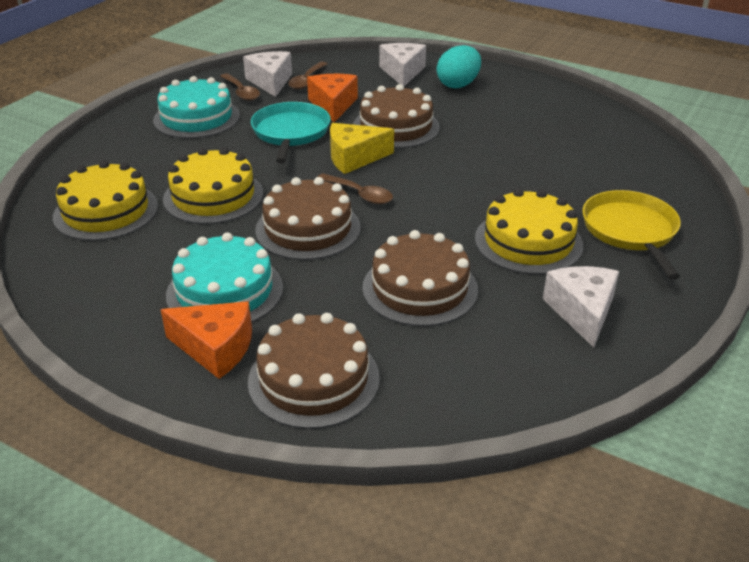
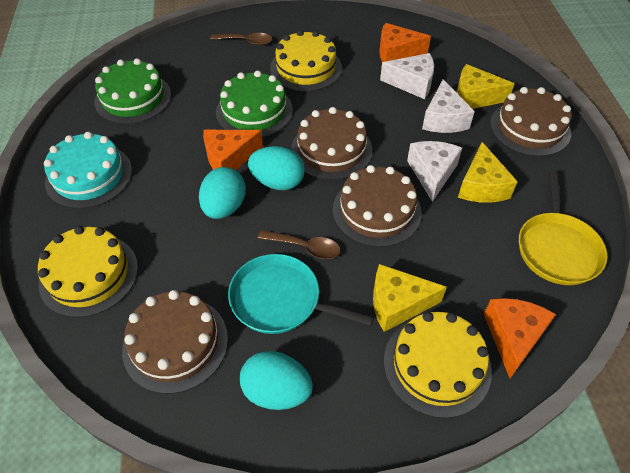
brown spoon: [220,73,260,101] [288,62,327,90] [318,173,393,204] = 3 -> [210,33,272,45] [258,230,341,259] = 2
green cake: none = 0 -> [94,58,171,124] [216,71,293,137] = 2
orange cheese: [160,302,252,379] [307,74,358,122] = 2 -> [203,130,263,170] [379,23,431,62] [484,298,556,378] = 3
turquoise cake: [153,76,240,139] [166,232,283,323] = 2 -> [44,132,132,209] = 1
turquoise egg: [437,45,481,88] = 1 -> [199,167,246,219] [240,351,313,410] [248,146,305,190] = 3
yellow cheese: [330,123,394,174] = 1 -> [373,264,447,332] [456,64,515,109] [458,142,518,203] = 3

